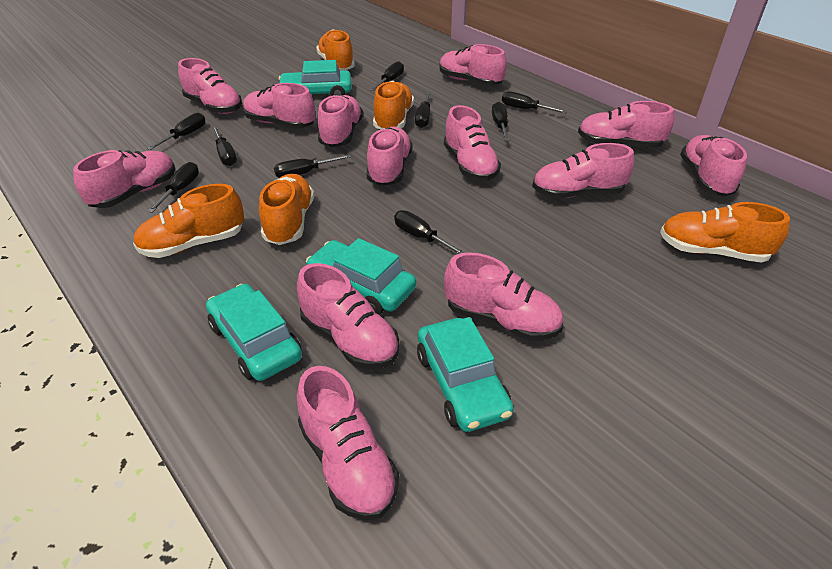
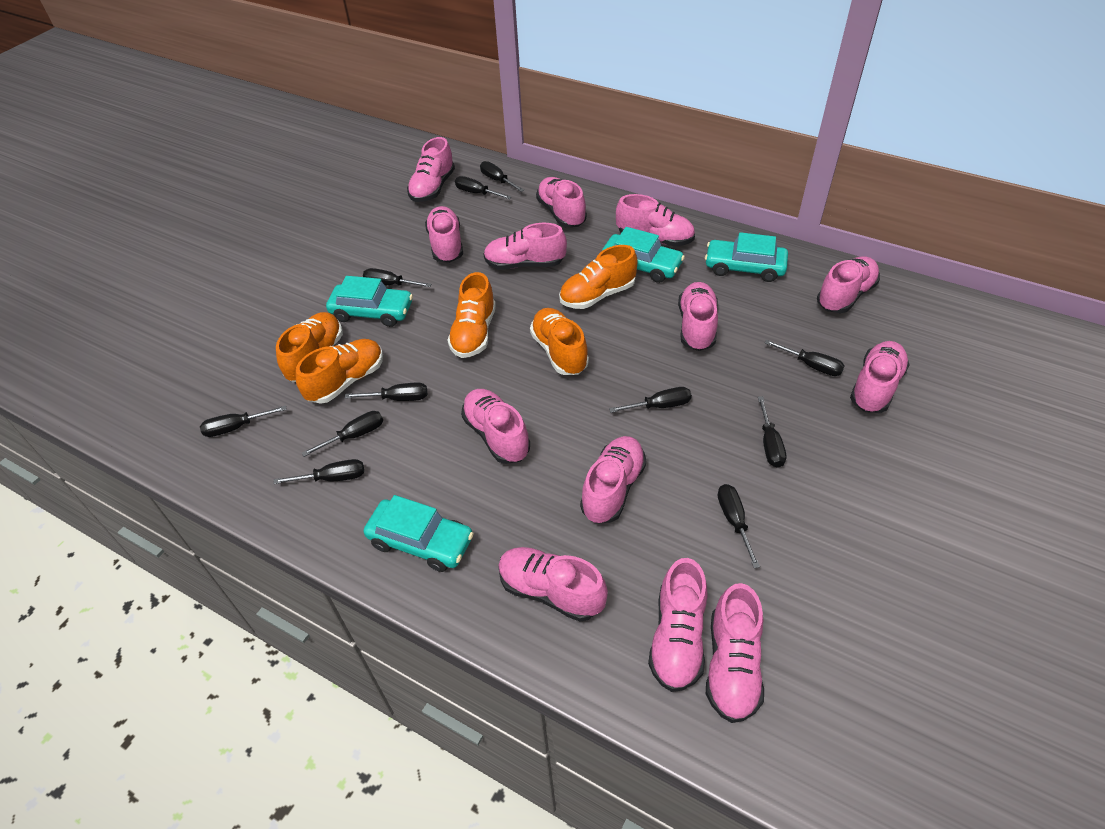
black screwdriver: [147,113,205,150] [147,162,199,213] [212,126,237,166] [274,154,351,178] [370,61,404,91] [394,210,466,254] [415,92,431,128] [492,102,509,141] [502,91,568,113] = 9 -> [200,405,287,437] [273,459,364,484] [302,411,383,457] [345,383,427,401] [363,268,431,287] [455,176,511,199] [480,161,524,192] [609,387,692,413] [718,484,760,568] [758,396,786,468] [765,340,845,376] = 11

